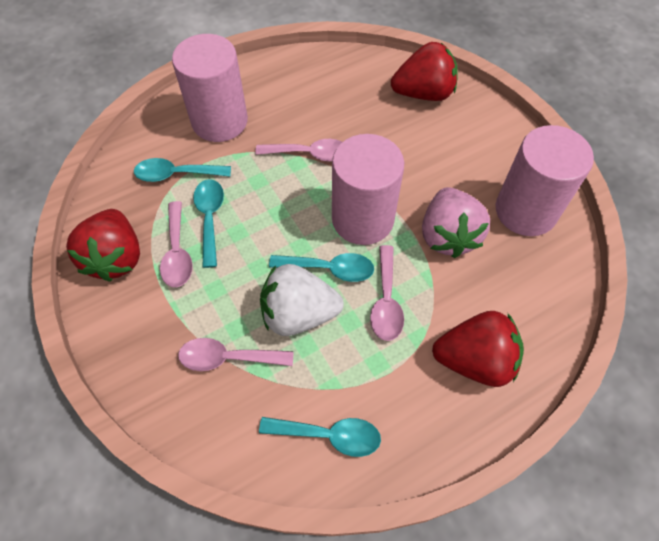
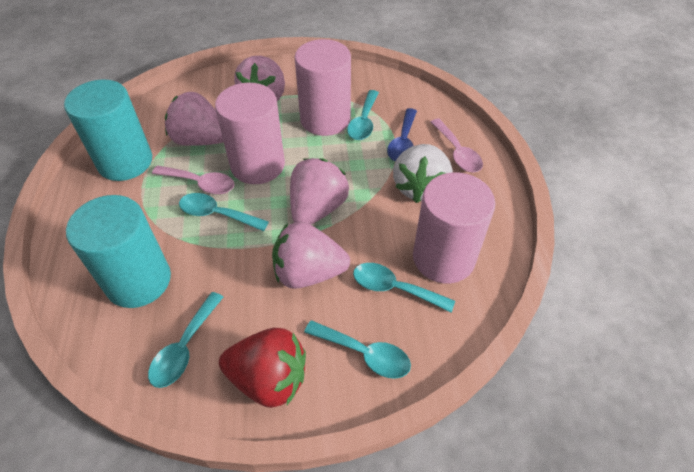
blue spoon: none = 0 -> [387,108,417,161] = 1
pink spoon: [160,201,193,287] [178,338,294,371] [255,139,342,162] [370,245,404,341] = 4 -> [152,165,234,194] [431,119,483,172] = 2
pink strawberry: [422,187,490,258] = 1 -> [165,92,224,146] [234,56,285,101] [272,222,350,289] [290,158,349,225] = 4
red strawberry: [66,209,140,282] [391,42,457,101] [432,311,524,387] = 3 -> [219,328,306,408] = 1
turquoise cylinder: none = 0 -> [64,80,152,181] [66,195,171,308] = 2
turquoise spoon: [134,158,231,182] [193,179,224,268] [259,417,381,457] [269,253,374,282] = 4 -> [148,292,223,388] [179,193,269,231] [304,320,411,379] [347,90,379,140] [353,263,455,312] = 5

